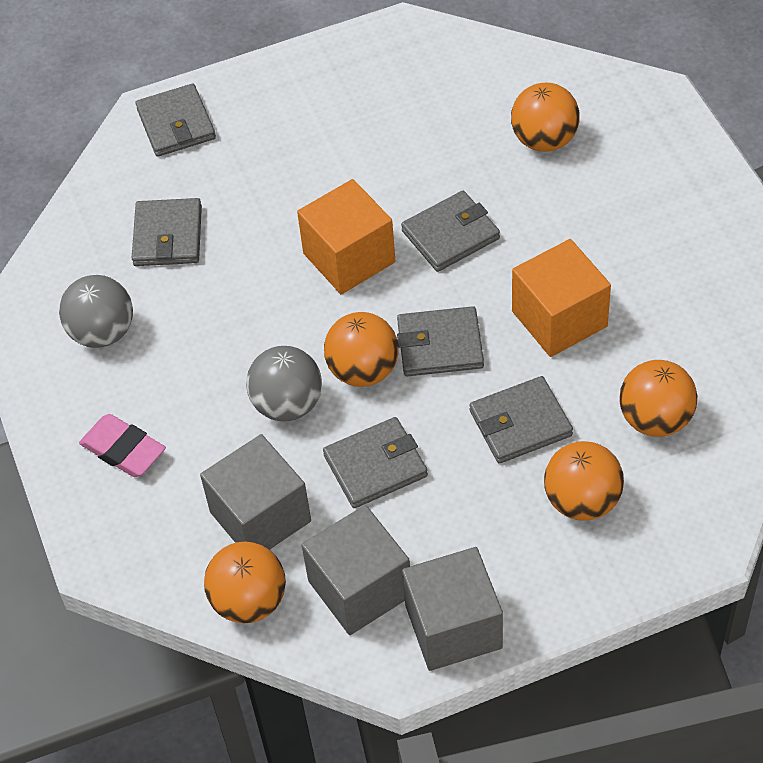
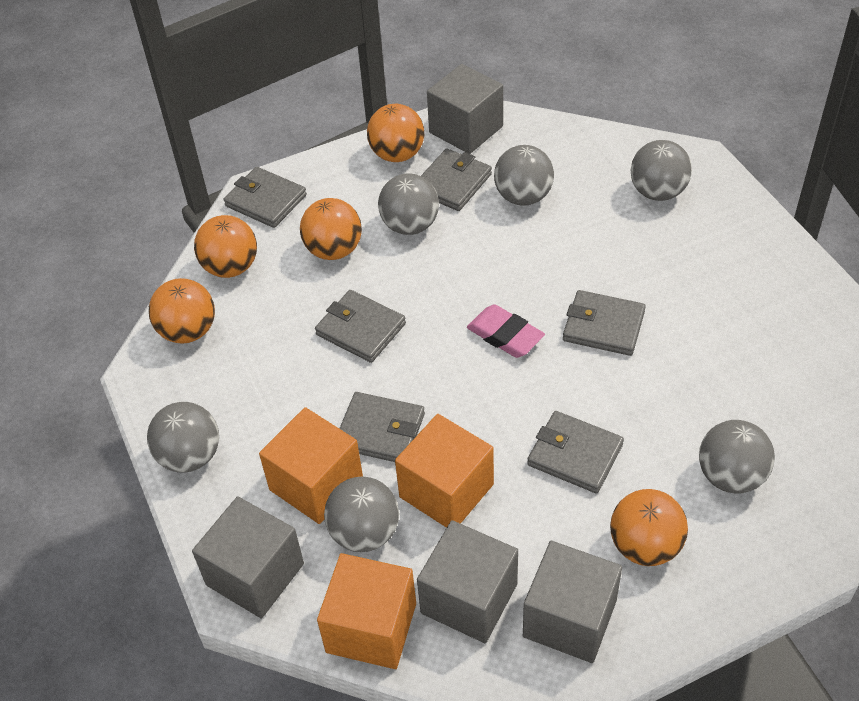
grey ball: [59,275,133,348] [246,346,322,422] = 2 -> [147,402,219,473] [324,477,399,552] [378,174,439,235] [494,145,554,206] [630,140,692,201] [699,420,775,493] = 6
grey cube: [200,434,311,550] [302,505,410,635] [402,547,503,671] = 3 -> [192,496,304,618] [417,520,518,643] [427,64,503,154] [523,541,622,663] = 4
orange cube: [297,179,395,294] [512,239,611,357] = 2 -> [259,407,363,524] [317,553,416,669] [395,414,494,528] = 3

